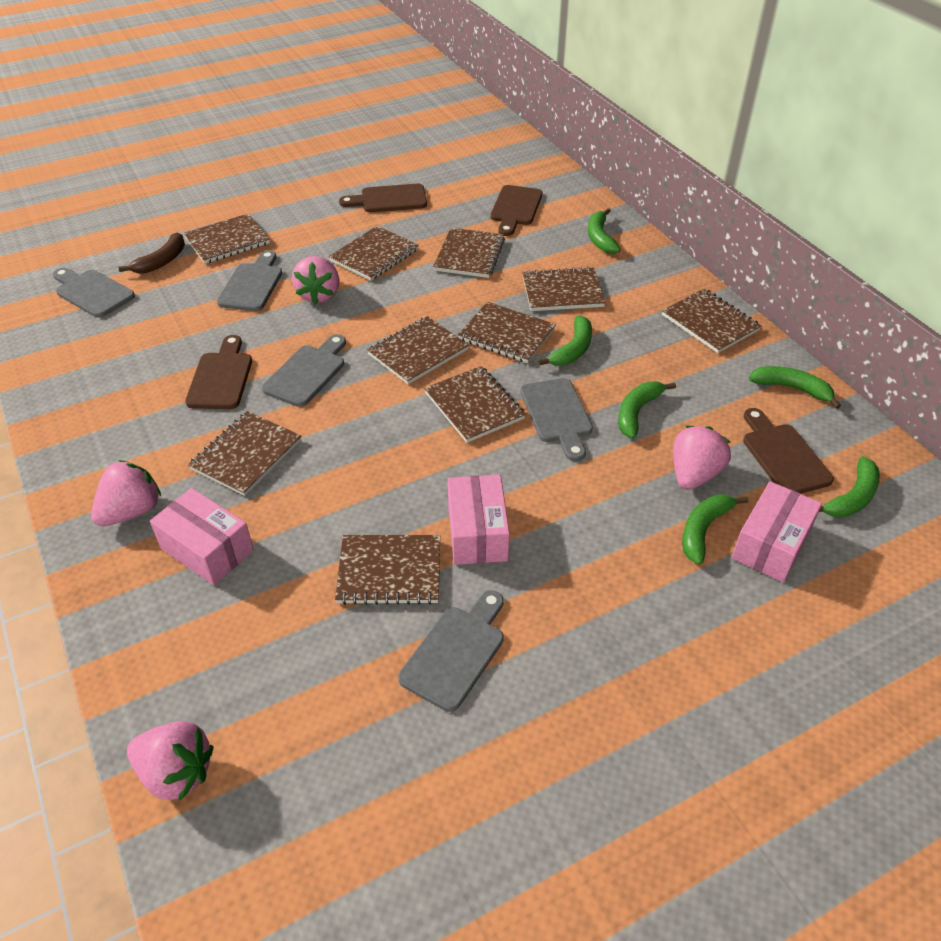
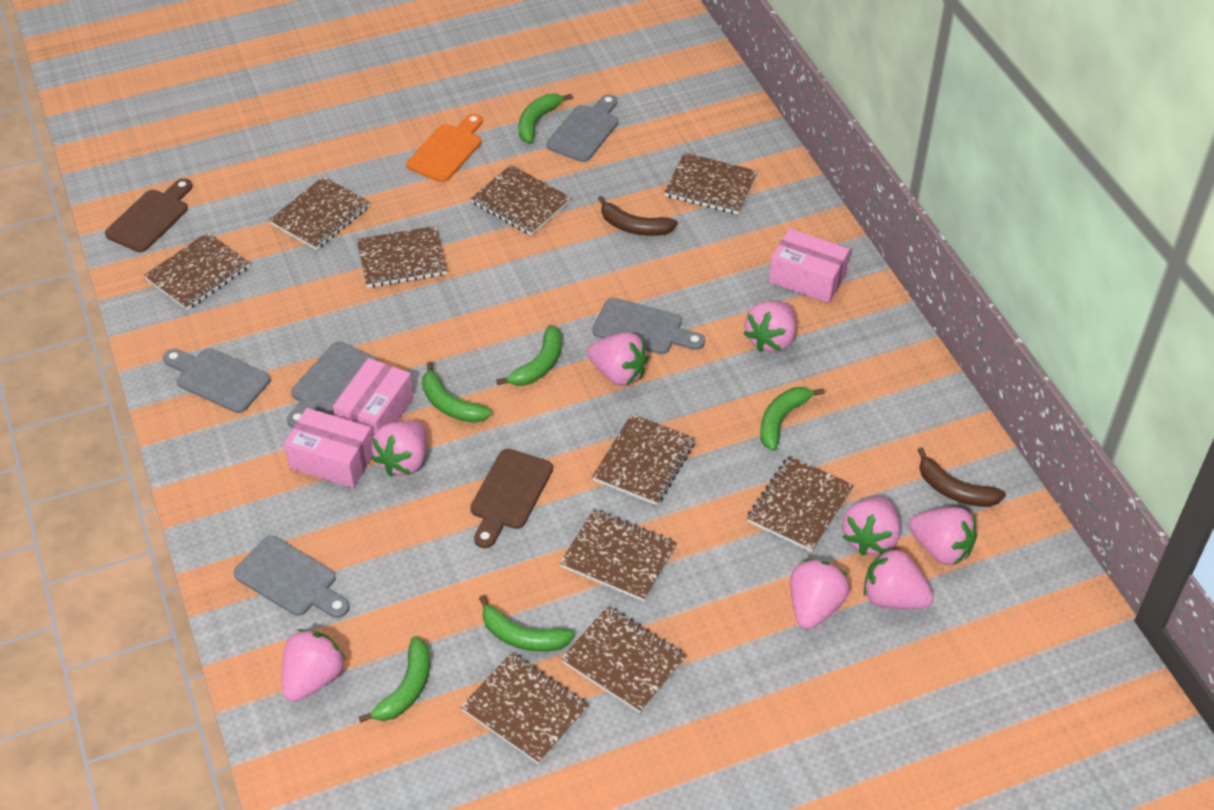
brown banana: [119,233,185,274] = 1 -> [598,196,678,236] [917,447,1006,507] = 2
brown cutting board: [185,335,252,409] [339,184,427,212] [490,185,542,236] [743,408,834,494] = 4 -> [105,178,192,252] [470,449,553,548] = 2
orange cutting board: none = 0 -> [406,113,483,182] = 1
pink strawberry: [91,460,161,526] [127,721,214,801] [292,256,339,304] [673,426,731,490] = 4 -> [282,629,346,702] [371,421,427,476] [587,332,649,386] [743,301,796,352] [790,559,850,629] [842,497,900,556] [864,547,934,609] [909,507,977,566] = 8

